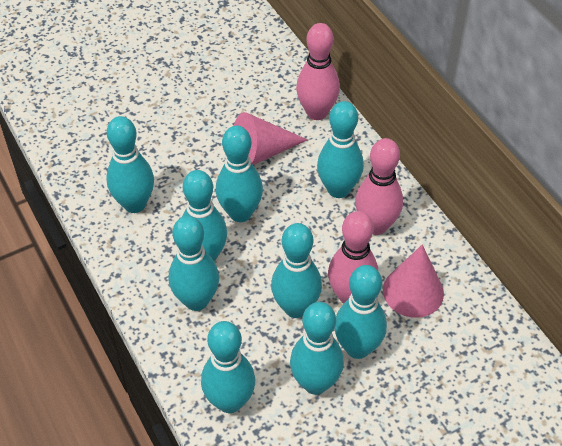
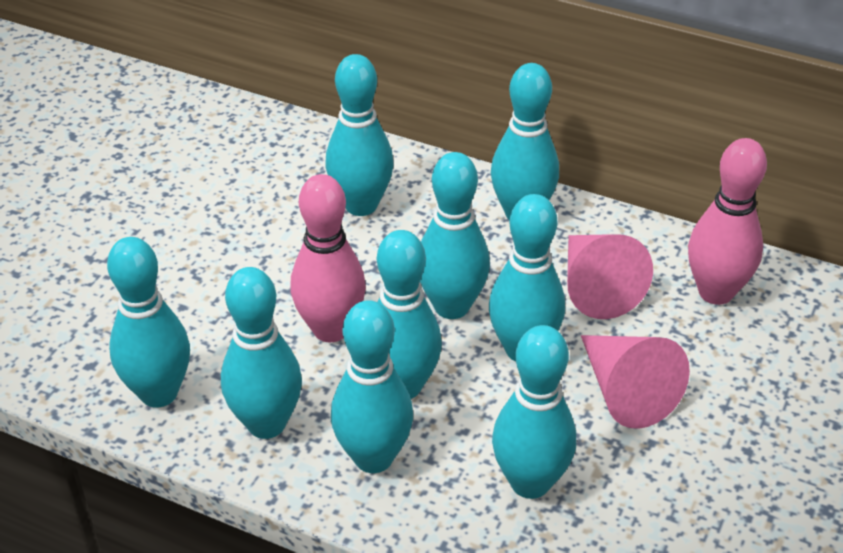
pink bowling pin: [296,23,340,120] [328,211,378,304] [355,138,403,235] = 3 -> [290,174,366,343] [688,138,767,305] = 2

